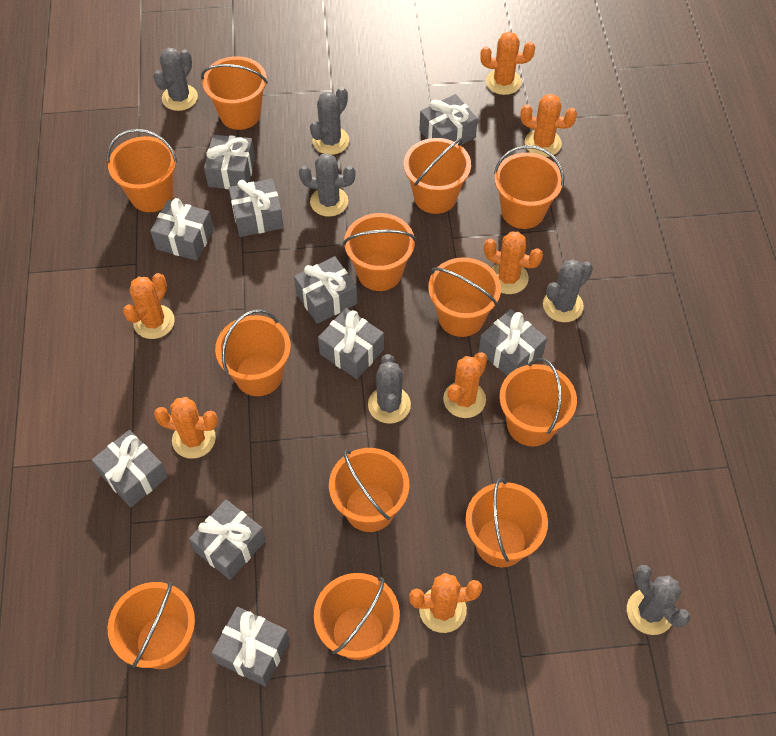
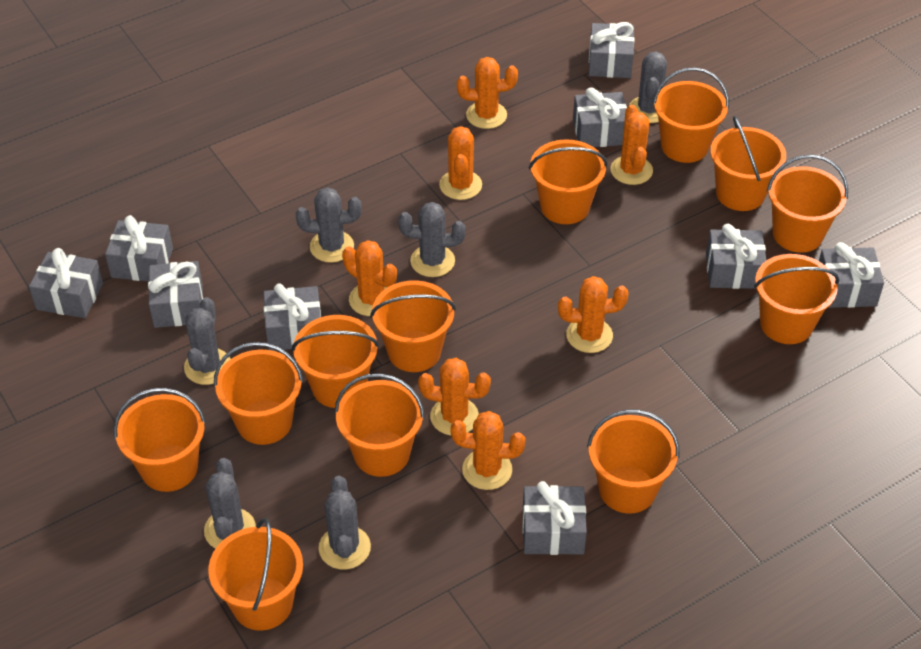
grey gift: [92,430,168,507] [150,198,214,261] [189,500,266,580] [204,135,255,189] [212,607,290,686] [229,179,284,237] [294,256,357,324] [318,308,384,379] [420,94,478,145] [479,309,547,376] = 10 -> [29,248,103,318] [105,215,173,281] [148,261,203,328] [263,283,321,351] [522,481,587,555] [573,87,627,147] [589,22,634,78] [706,224,766,289] [819,242,884,308] = 9

